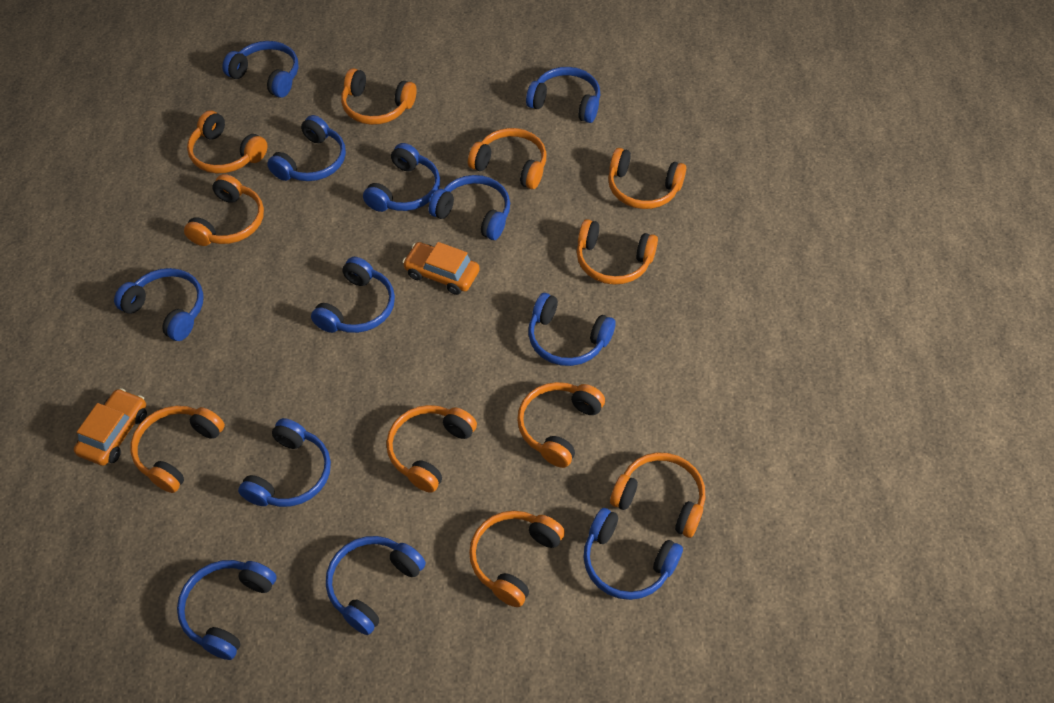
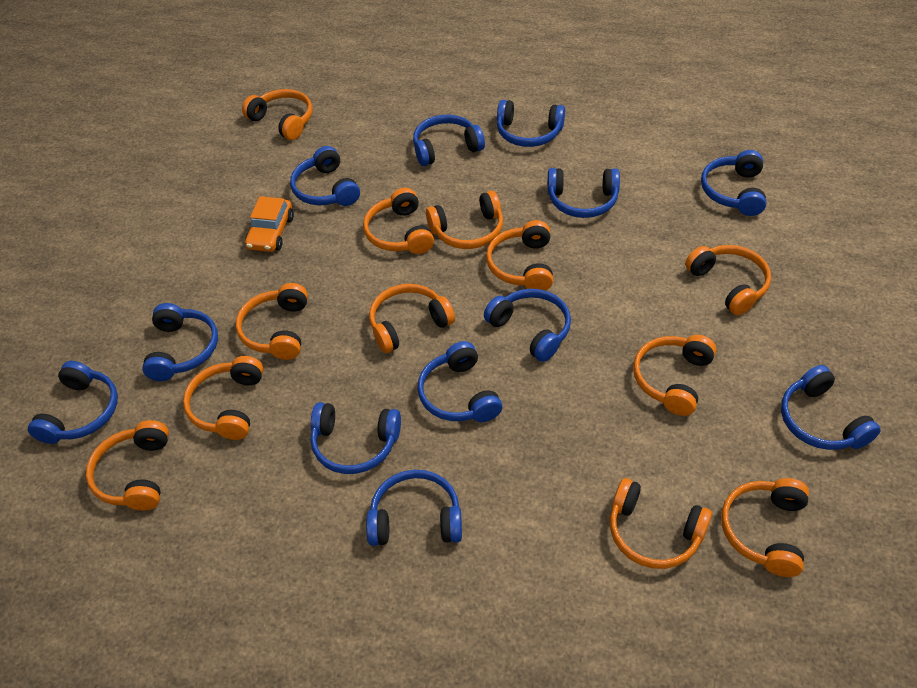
orange car: [74,388,147,466] [403,242,480,295] = 2 -> [245,196,294,252] = 1
orange headphones: [130,406,225,493] [184,174,264,246] [187,111,268,173] [341,68,416,125] [386,405,477,493] [468,128,546,189] [469,511,565,607] [517,382,605,468] [577,219,658,285] [608,148,686,209] [610,452,705,538] = 11 -> [86,420,169,511] [183,356,264,440] [236,283,308,360] [242,89,313,140] [363,188,434,254] [369,284,455,353] [426,191,503,249] [486,220,553,291] [610,478,712,569] [633,335,716,416] [685,245,771,315] [721,478,809,577] = 12

